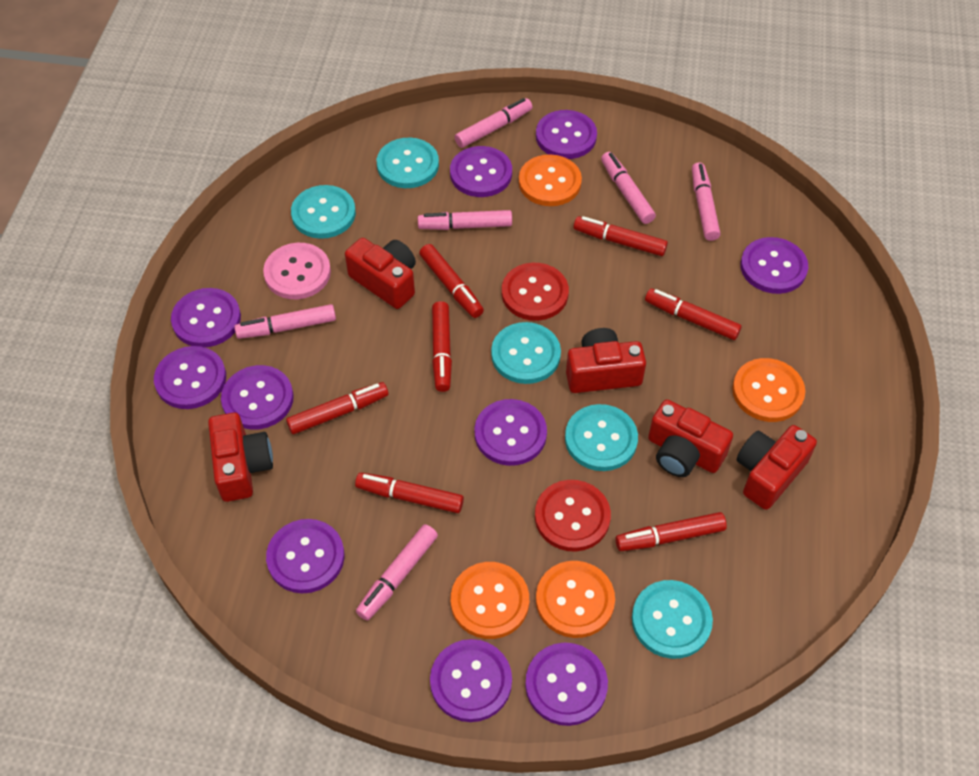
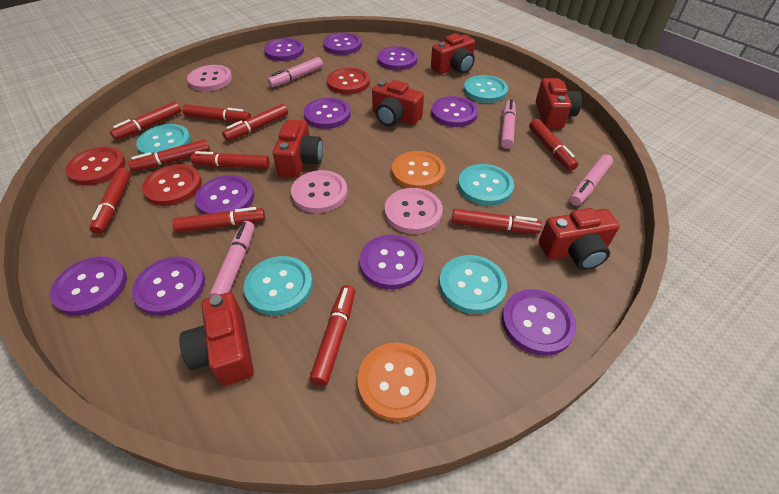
orange button: [451,562,529,639] [519,154,582,206] [536,561,615,638] [732,358,805,422] = 4 -> [357,343,436,422] [392,151,445,190] = 2
pink button: [263,243,331,299] = 1 -> [187,65,232,91] [291,170,348,213] [385,188,443,234] = 3
pink marker: [234,304,336,339] [356,524,438,621] [418,210,512,230] [455,98,532,148] [601,152,656,224] [692,163,720,241] = 6 -> [210,221,254,297] [267,57,323,87] [501,99,516,149] [570,154,613,206] = 4
red button: [502,263,569,321] [535,480,611,552] = 2 -> [65,147,126,186] [142,164,202,206] [327,68,370,94] = 3
red camera: [208,412,273,502] [345,238,416,309] [566,328,646,393] [648,399,733,477] [737,425,817,510] = 5 -> [180,292,254,386] [273,119,323,178] [372,80,424,126] [431,33,475,74] [536,78,582,129] [539,208,620,270] = 6
red marker: [286,382,388,434] [355,473,464,513] [419,244,484,318] [432,301,452,392] [574,216,668,256] [615,512,727,551] [645,288,742,340] = 7 -> [89,168,131,234] [110,102,181,140] [128,139,210,172] [172,207,265,233] [182,104,251,122] [191,151,270,169] [222,104,288,141] [310,285,355,386] [452,209,542,234] [529,119,578,171] = 10

